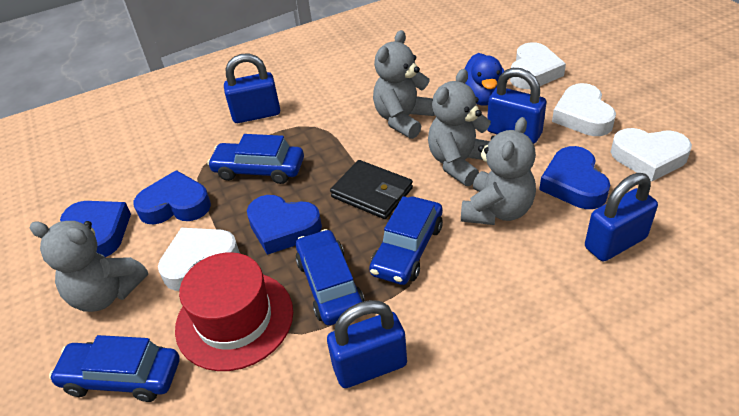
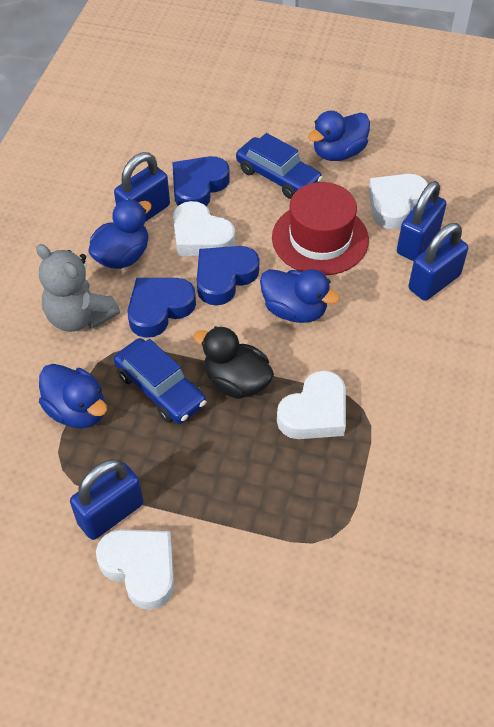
black duck: none = 0 -> [193,326,274,399] = 1
black wallet: [330,160,413,219] = 1 -> none = 0
blue car: [49,335,180,402] [207,134,304,184] [295,229,365,325] [369,196,443,285] = 4 -> [114,338,206,424] [236,133,323,199] = 2
blue duck: [465,53,504,106] = 1 -> [39,364,107,429] [88,199,152,269] [260,269,340,323] [308,111,370,161] = 4
blue heart: [60,201,131,257] [133,170,211,224] [247,195,322,255] [539,146,610,209] = 4 -> [128,278,196,338] [172,156,230,206] [197,246,259,306] = 3
grey teddy bear: [30,221,148,312] [373,30,435,139] [428,69,491,186] [461,117,536,225] = 4 -> [36,244,120,332] = 1

